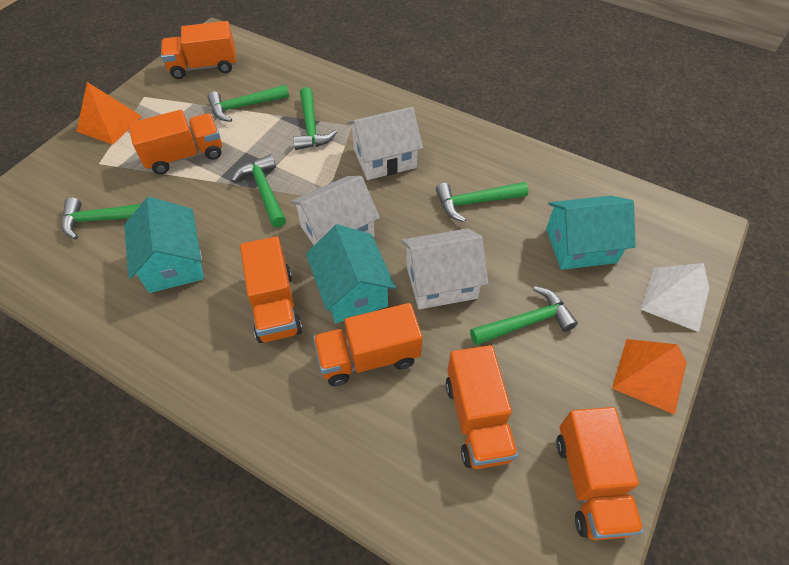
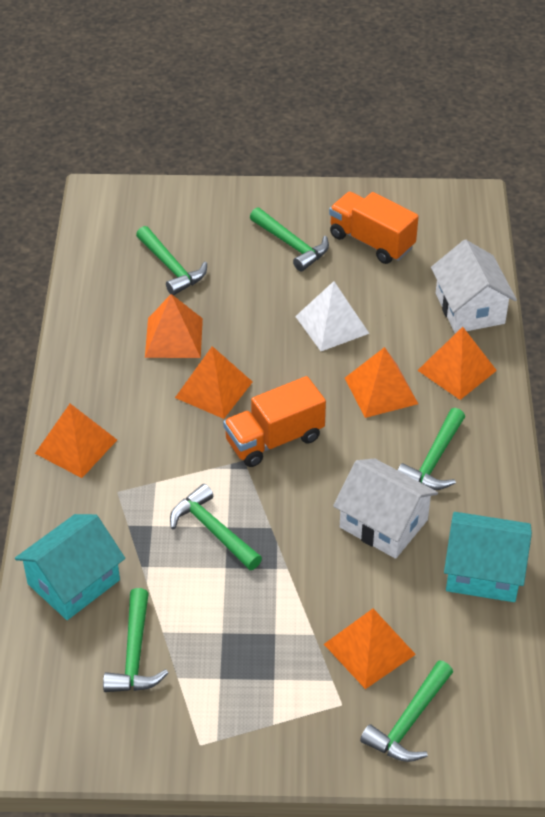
orange pyramid: [76,82,142,145] [612,339,687,415] = 2 -> [35,404,117,478] [145,294,203,358] [175,346,252,419] [324,608,416,689] [345,347,418,418] [417,327,497,400] = 6
orange truck: [128,110,222,174] [161,21,236,79] [240,236,302,343] [313,303,423,386] [445,345,518,469] [556,407,644,540] = 6 -> [223,376,326,467] [329,192,419,264] = 2
turquoise house: [124,197,204,293] [306,224,396,323] [546,195,636,270] = 3 -> [15,514,125,620] [444,512,532,602] = 2
white house: [290,176,380,245] [347,107,423,180] [402,228,488,309] = 3 -> [333,459,438,559] [431,240,517,333] = 2

